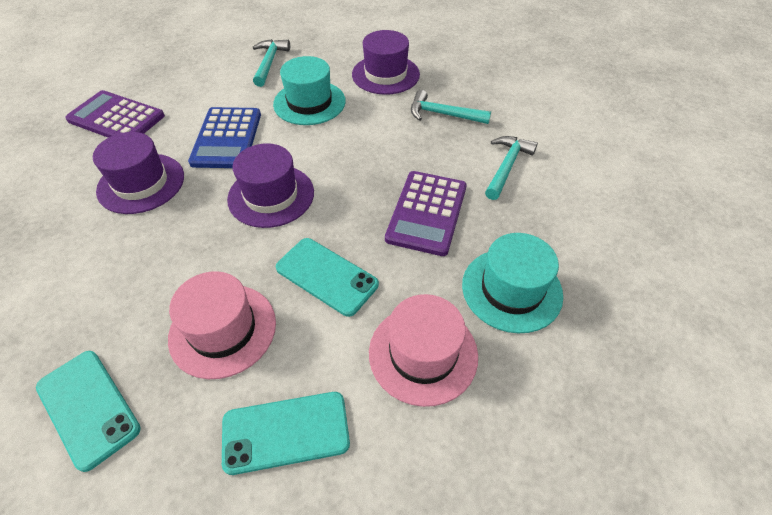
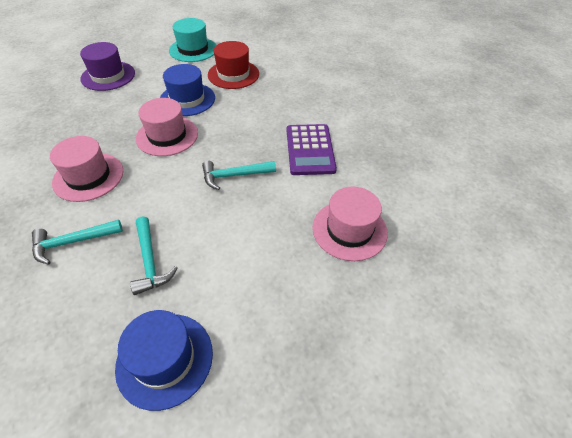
blue calculator: [188,107,261,168] = 1 -> none = 0
blue hat: none = 0 -> [115,310,213,411] [160,64,215,116] = 2
pink hat: [168,271,276,379] [369,294,478,407] = 2 -> [50,136,123,202] [136,98,198,156] [313,187,388,261] = 3
purple calculator: [65,90,165,138] [385,171,467,256] = 2 -> [287,124,337,175] = 1
purple hat: [93,132,184,214] [227,143,314,228] [352,30,420,95] = 3 -> [80,42,135,91] = 1
red hat: none = 0 -> [208,41,259,89] = 1
turquoise hat: [273,56,346,125] [462,233,563,334] = 2 -> [169,18,216,62] = 1
turquoise phone: [36,351,141,472] [222,392,350,475] [276,238,379,317] = 3 -> none = 0

